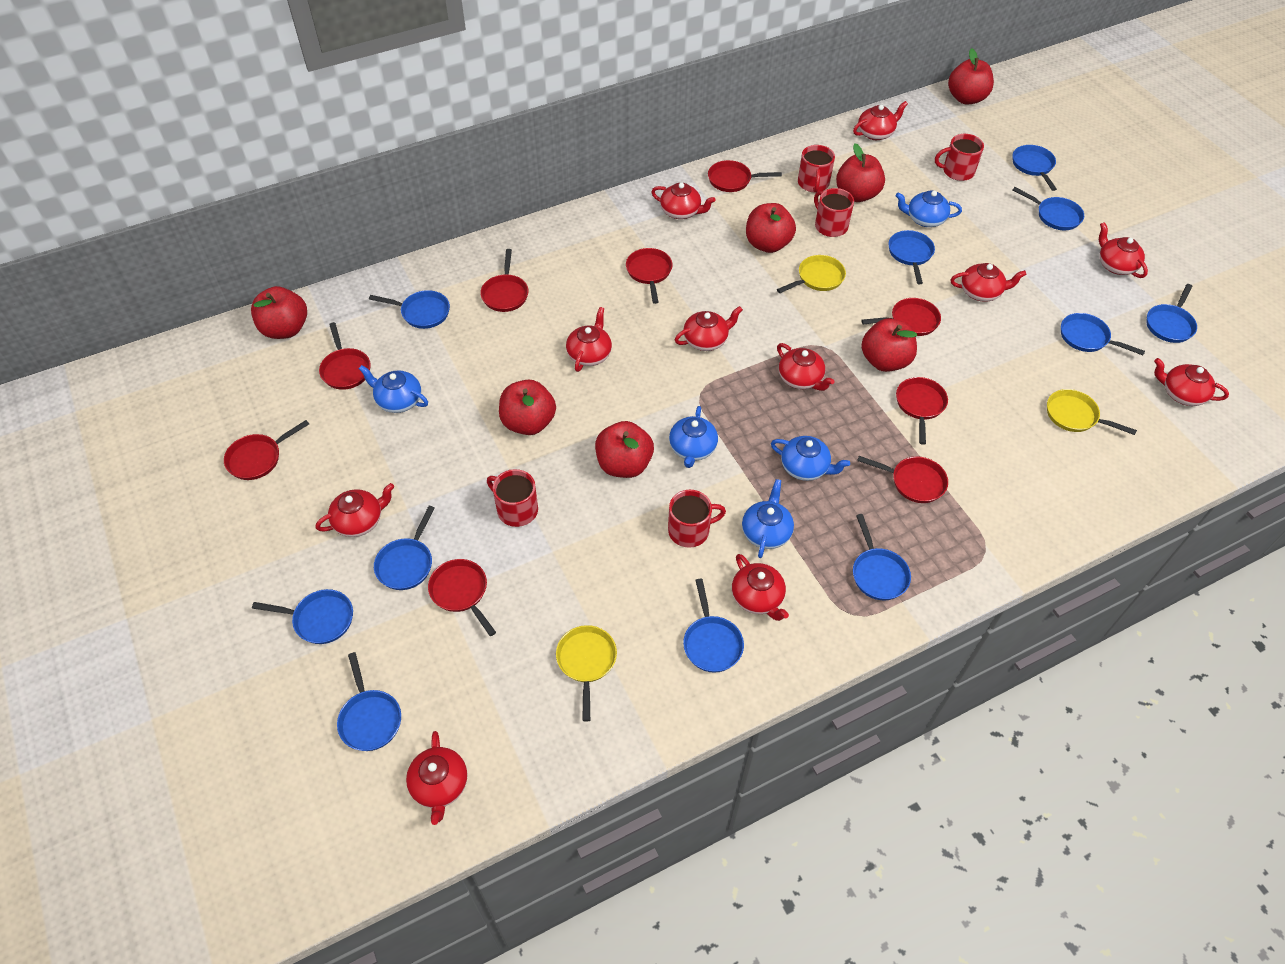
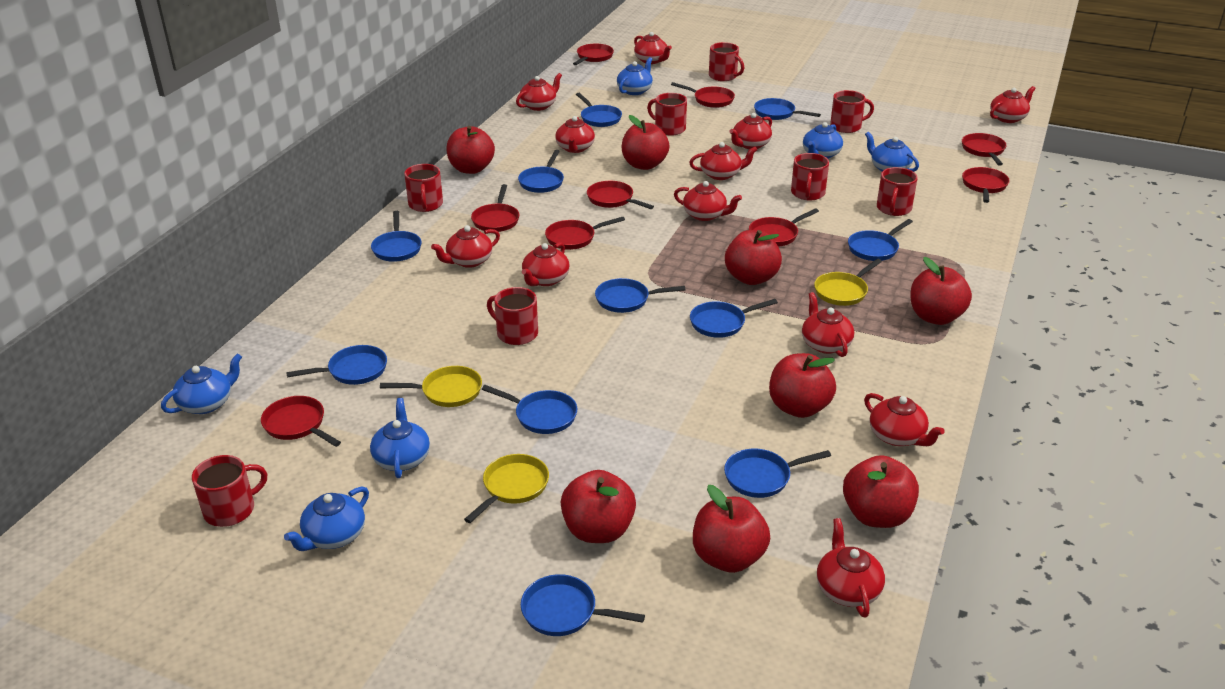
blue teapot: [359,365,428,413] [669,406,718,468] [742,479,794,558] [771,436,850,481] [896,191,962,227] = 5 -> [161,353,242,414] [284,487,369,551] [370,398,430,478] [617,57,653,95] [803,122,843,159] [865,132,919,172] = 6
red apple: [251,286,307,339] [499,380,556,435] [595,421,654,478] [746,203,796,253] [836,144,885,202] [861,318,917,372] [948,48,994,104] = 7 -> [446,126,495,174] [561,470,636,543] [622,115,669,170] [693,485,770,573] [725,230,782,285] [769,353,836,418] [843,455,919,528] [911,257,972,325] = 8
red mug: [487,469,538,527] [668,490,726,548] [798,145,835,193] [814,188,854,237] [935,134,984,181] = 5 -> [192,455,267,527] [404,164,443,212] [487,287,538,345] [647,93,687,136] [709,42,744,81] [791,153,829,200] [830,90,874,133] [877,167,918,216] = 8
red teapot: [315,483,394,537] [406,731,468,825] [566,307,612,372] [651,183,716,219] [675,306,743,351] [732,554,789,621] [777,343,835,391] [853,101,908,140] [951,263,1027,302] [1099,222,1148,278] [1154,358,1229,406] = 11 -> [431,225,500,268] [516,73,562,111] [522,242,570,286] [555,116,595,153] [634,32,672,64] [674,181,742,221] [689,142,757,180] [729,113,772,149] [802,292,854,357] [817,518,885,618] [864,393,945,446] [990,86,1036,123] = 12

